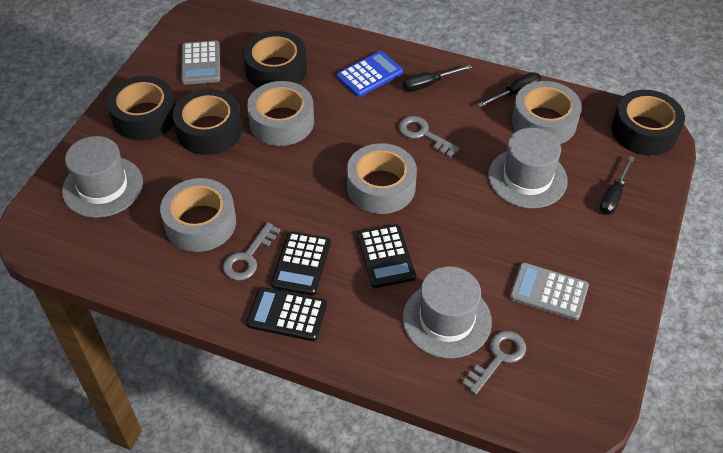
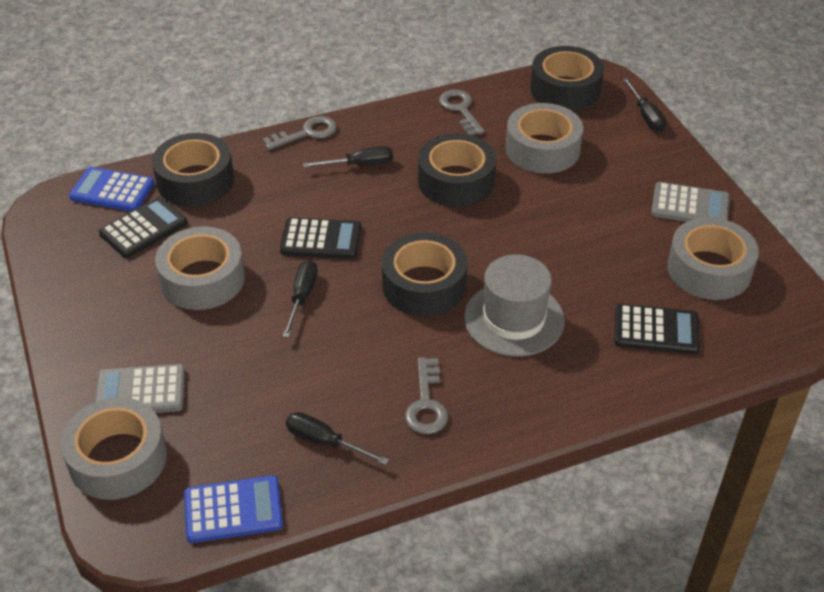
black screwdriver: [403,65,472,92] [478,72,541,107] [600,156,635,215] = 3 -> [282,260,318,338] [286,412,389,465] [303,146,393,167] [623,78,667,132] = 4
blue calculator: [337,51,403,97] = 1 -> [69,167,155,211] [184,475,283,543] = 2
grey hat: [62,136,143,218] [403,266,492,359] [488,128,568,209] = 3 -> [464,254,565,357] = 1

